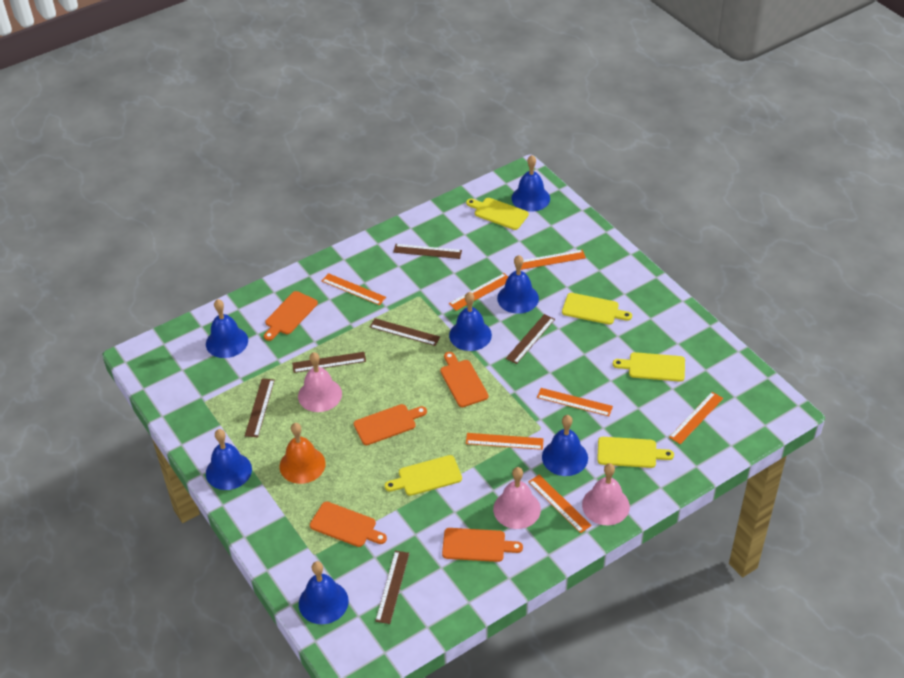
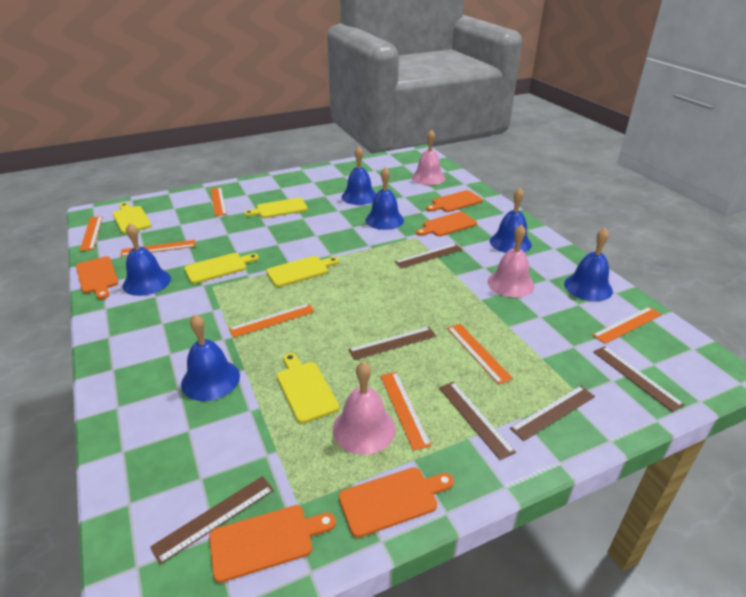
blue bell: [206,299,248,358] [206,429,252,490] [299,561,349,624] [449,292,492,351] [497,255,539,314] [512,155,550,212] [542,415,588,476] = 7 -> [123,223,171,296] [181,314,240,401] [342,146,376,205] [365,167,404,230] [490,188,532,253] [564,228,613,301] = 6
orange bell: [280,423,326,484] = 1 -> none = 0

